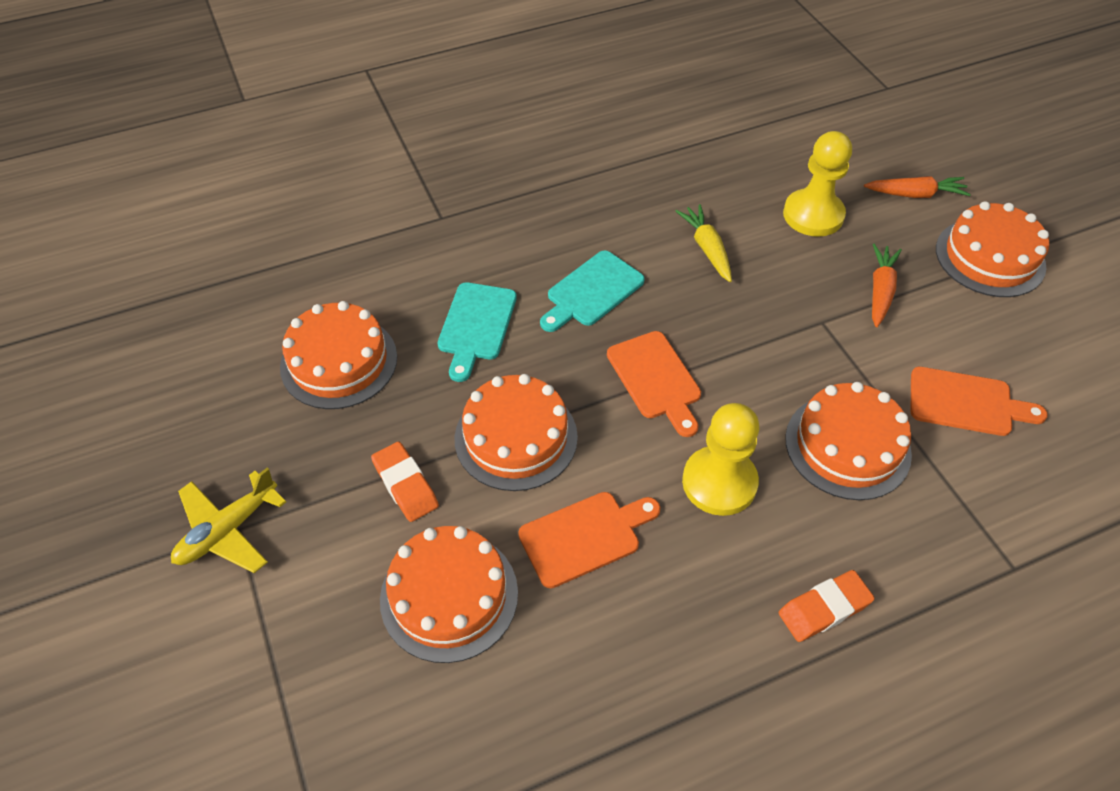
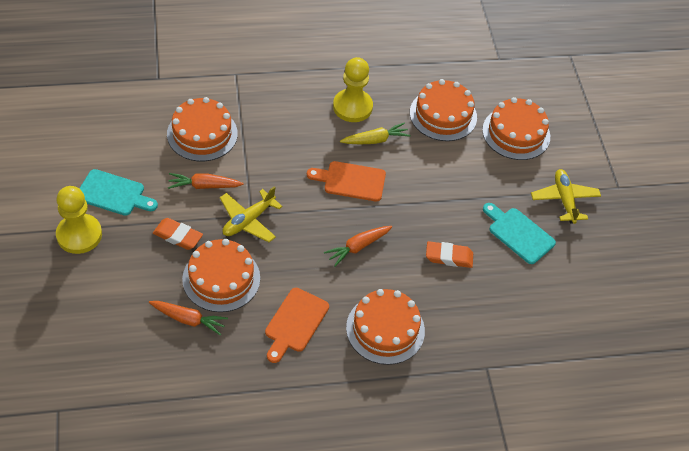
orange carrot: [864,176,971,198] [872,243,902,327] = 2 -> [149,301,228,336] [168,173,243,189] [324,226,392,267] = 3
orange cutting board: [518,492,661,588] [607,331,701,437] [911,367,1048,436] = 3 -> [265,288,329,363] [307,161,386,201] = 2
yellow plane: [171,468,286,573] = 1 -> [220,186,283,242] [531,169,601,224] = 2

